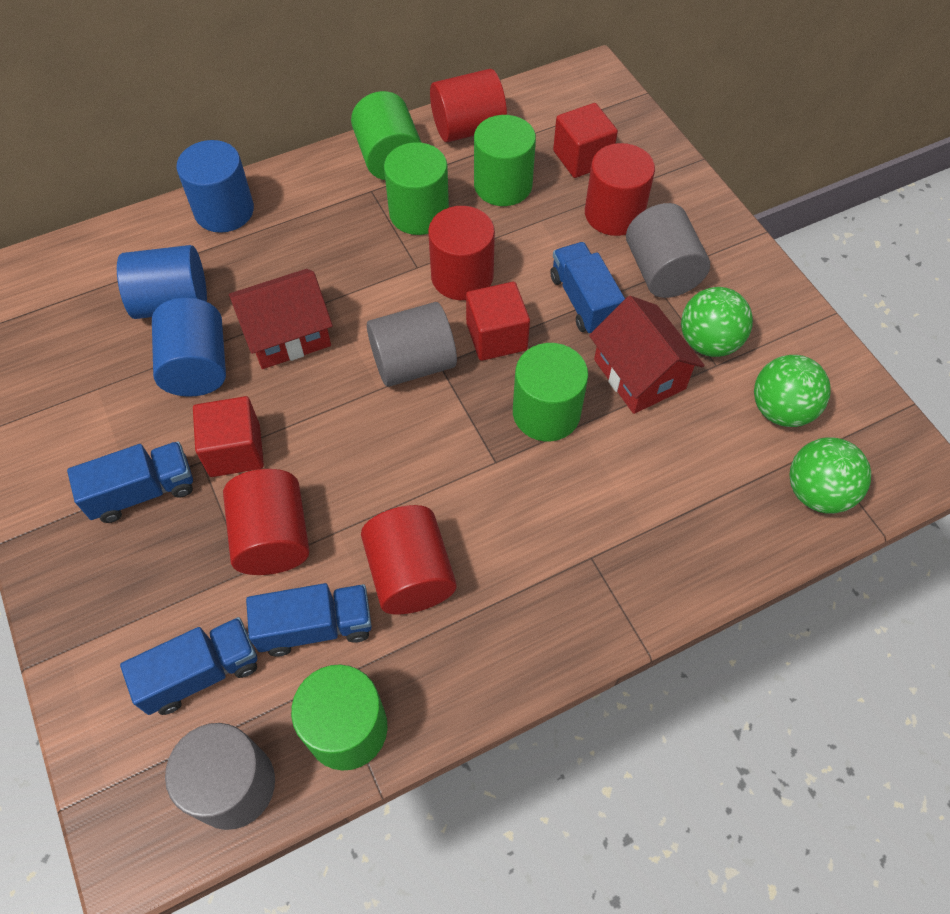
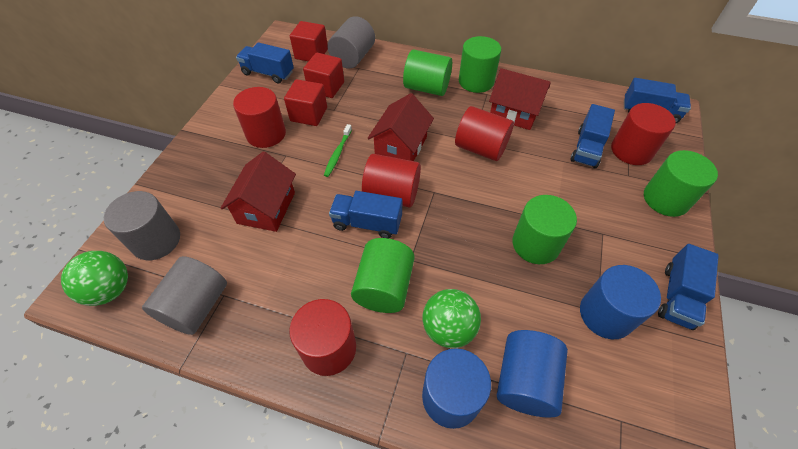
blue truck: [67,441,193,523] [120,617,257,715] [246,583,372,657] [550,242,625,333] = 4 -> [236,42,294,83] [329,191,402,238] [570,104,615,168] [624,78,691,124] [658,244,719,330] = 5
green ball: [681,287,753,357] [754,355,831,427] [789,437,871,514] = 3 -> [61,251,128,306] [423,289,481,348] = 2
green toothbrush: none = 0 -> [324,124,352,177] = 1
red house: [229,269,333,369] [589,296,705,414] = 2 -> [221,152,296,232] [368,93,434,161] [489,68,551,130] = 3

